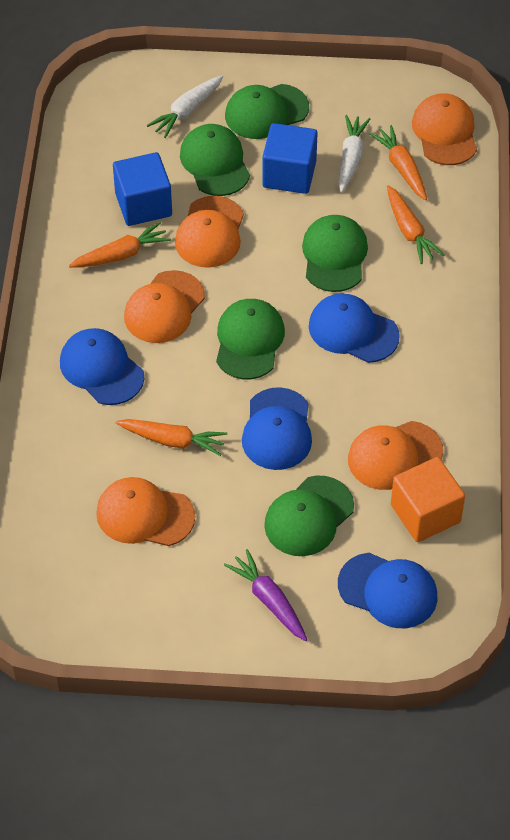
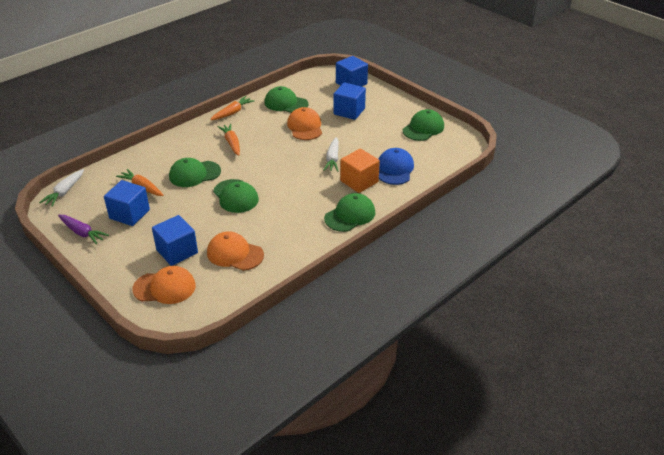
blue cap: [60,328,144,405] [242,387,312,470] [309,293,400,363] [338,553,437,628] = 4 -> [379,148,414,185] = 1
blue cube: [113,152,172,226] [262,123,318,194] = 2 -> [104,180,150,226] [152,215,198,266] [333,83,366,120] [336,56,368,87] = 4
orange cap: [96,477,195,546] [124,270,205,343] [175,196,244,268] [348,421,443,490] [412,93,477,165] = 5 -> [132,266,196,304] [207,231,264,271] [287,107,322,140] = 3
orange carrot: [69,222,171,268] [116,419,227,456] [369,125,427,200] [387,185,445,264] = 4 -> [116,169,164,196] [210,96,255,120] [218,124,240,156] = 3

